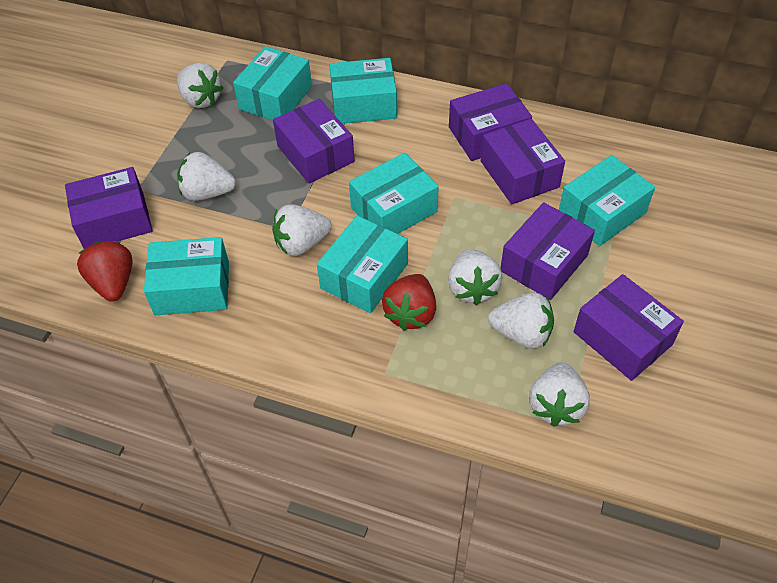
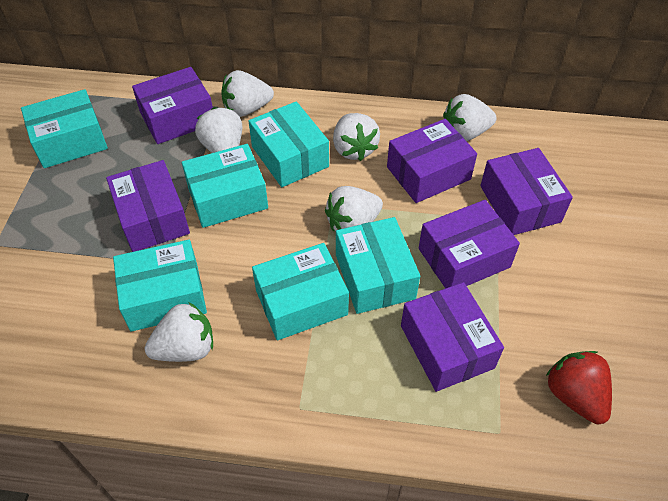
red strawberry: [77,241,132,302] [382,274,436,330] = 2 -> [546,351,612,424] = 1

